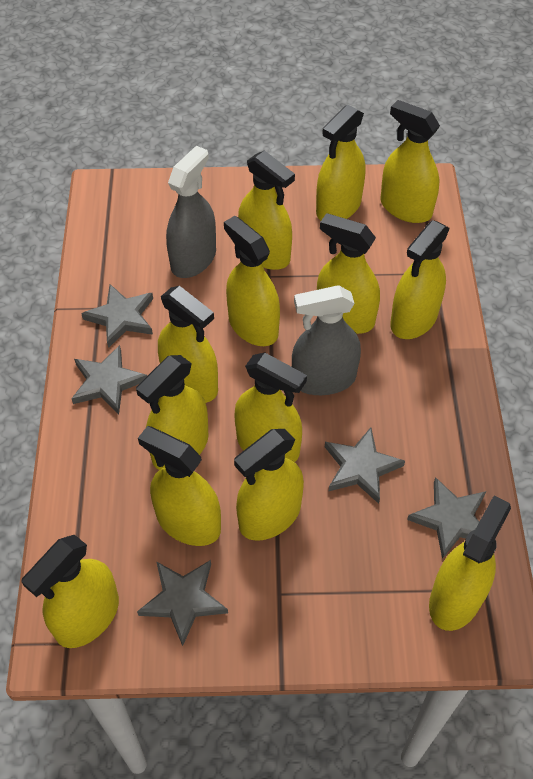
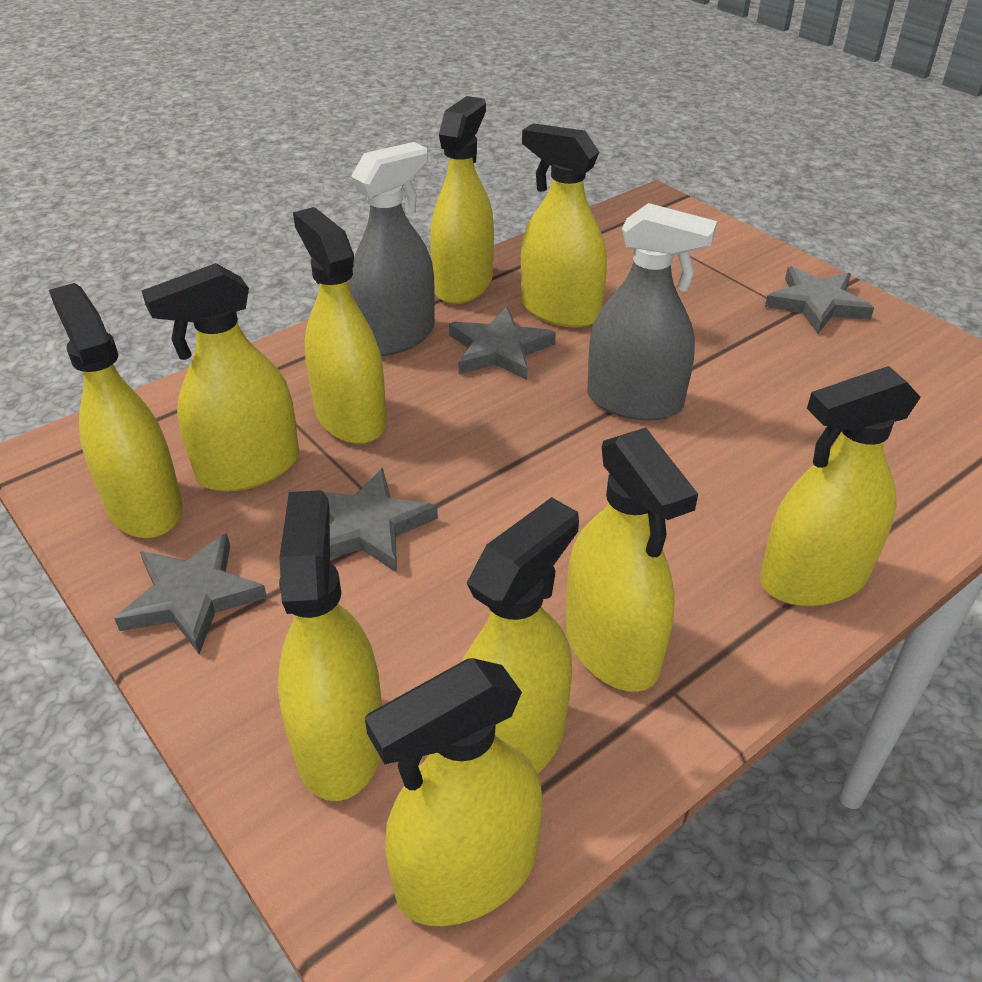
grey star: [71,345,147,414] [81,284,153,348] [137,560,228,646] [325,427,405,504] [407,477,486,559] = 5 -> [115,533,267,654] [324,468,438,573] [449,307,556,380] [765,266,874,333] = 4
yellow spray bottle: [21,535,119,648] [136,355,209,470] [138,426,221,546] [158,286,218,403] [224,216,280,346] [234,352,307,462] [234,429,304,541] [238,150,295,270] [316,105,366,220] [317,213,380,334] [380,100,440,223] [390,220,450,339] [429,496,511,631] = 13 -> [49,283,183,538] [141,263,299,492] [278,490,382,801] [293,207,387,444] [365,658,543,926] [430,96,494,304] [462,497,579,774] [521,123,607,328] [566,427,698,692] [760,366,921,606] = 10

